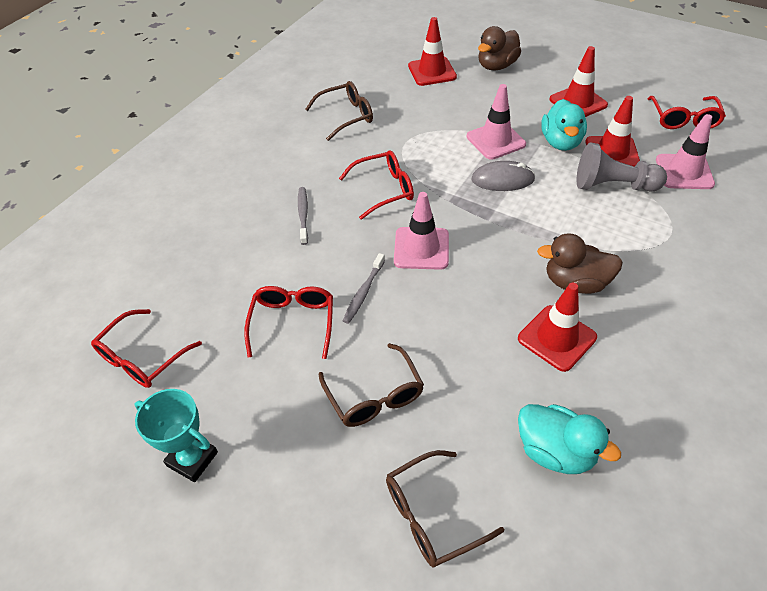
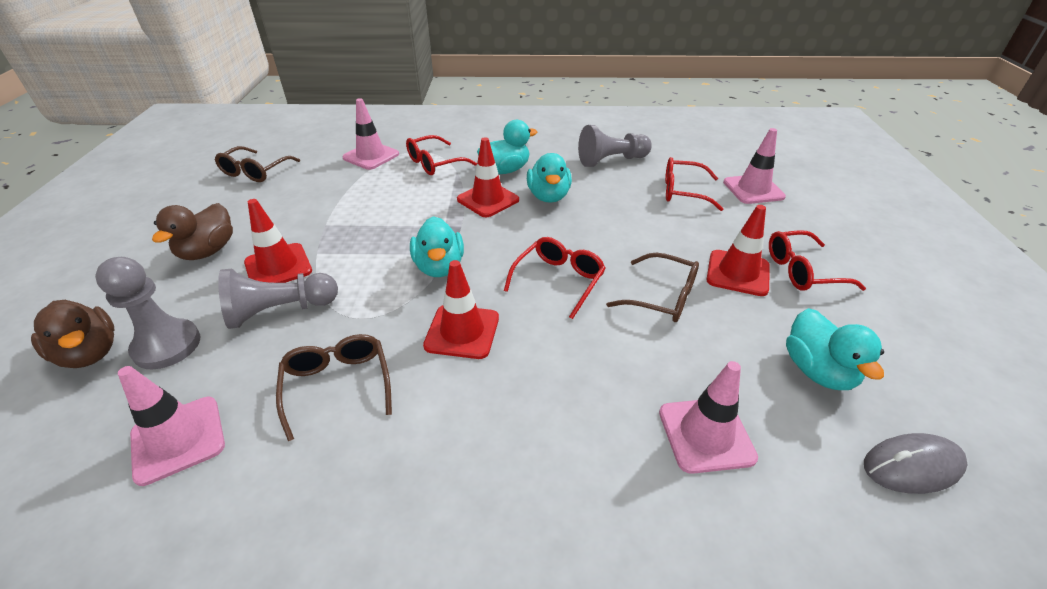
grey pawn: [577,143,667,192] = 1 -> [95,257,200,370] [218,269,338,329] [578,125,652,167] = 3
grey toothbrush: [298,187,308,245] [343,253,385,324] = 2 -> none = 0
pink traffic cone: [394,192,449,270] [467,84,526,160] [656,114,715,189] = 3 -> [118,366,225,486] [342,98,399,170] [659,361,758,474] [723,128,786,204] = 4
turquoise duck: [518,404,621,474] [541,99,587,151] = 2 -> [410,216,464,277] [477,120,537,174] [527,153,572,203] [786,308,884,390] = 4
turquoise trophy: [134,389,218,482] = 1 -> none = 0

